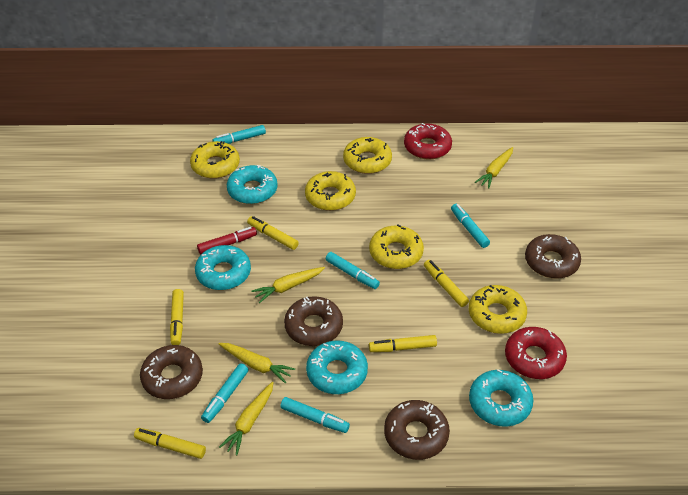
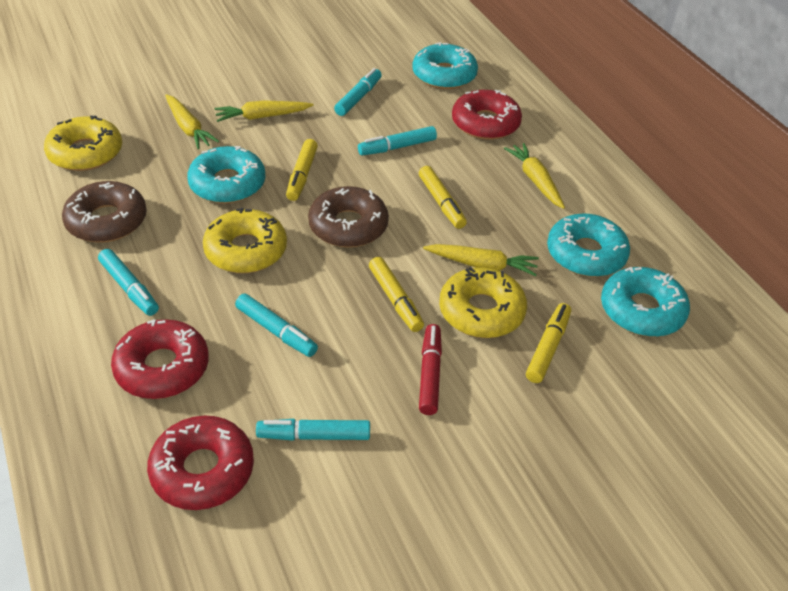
brown donut: [140,345,203,399] [284,296,343,346] [384,400,450,460] [525,234,581,279] = 4 -> [62,181,147,243] [308,186,389,248] = 2
red donut: [404,123,452,160] [505,327,567,379] = 2 -> [111,319,209,399] [147,415,254,510] [452,90,522,140] = 3
yellow donut: [190,141,240,179] [305,171,356,211] [343,137,392,174] [369,225,424,269] [469,285,527,334] = 5 -> [44,116,122,171] [203,208,287,273] [439,267,527,338] = 3
yellow marker: [134,428,206,459] [170,289,184,345] [247,216,299,250] [369,335,437,352] [424,260,469,307] = 5 -> [286,139,318,201] [369,257,424,332] [419,166,467,229] [526,303,571,383] = 4

